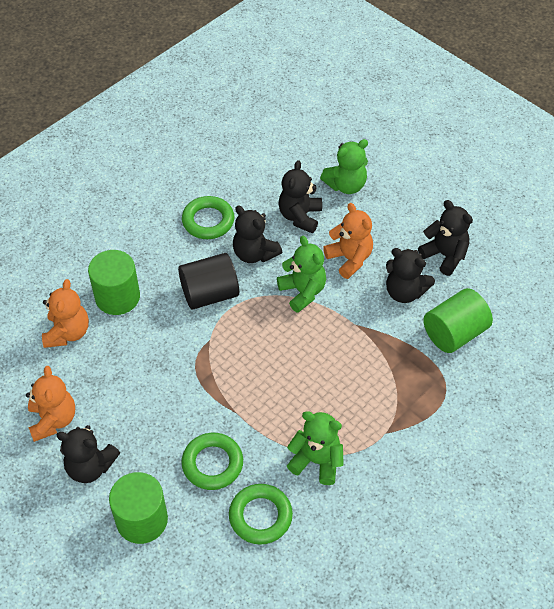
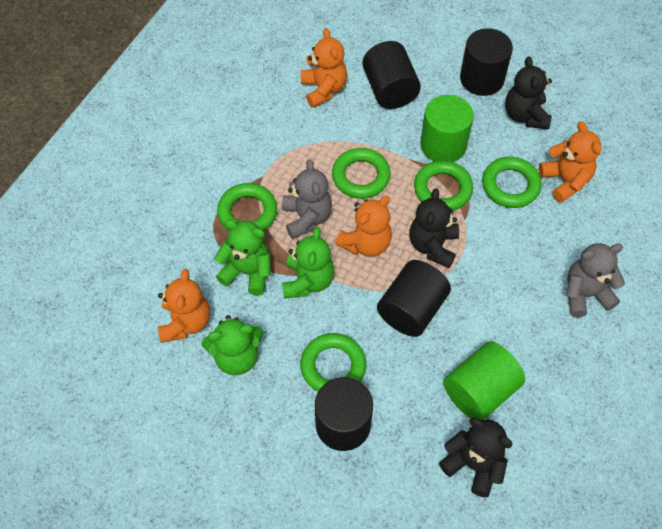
black cylinder: [178,253,239,309] = 1 -> [315,377,373,451] [362,41,421,109] [377,260,451,337] [460,28,513,96] = 4
black teddy bear: [57,425,120,483] [233,206,282,263] [278,160,322,233] [386,248,435,303] [418,200,473,276] = 5 -> [409,188,459,268] [439,417,512,497] [505,56,552,129] = 3
green cylinder: [88,250,140,315] [109,472,168,544] [423,288,493,353] = 3 -> [420,95,474,162] [443,341,525,420] = 2
green ring: [181,433,243,490] [182,196,235,239] [229,484,293,545] = 3 -> [217,183,277,231] [300,333,366,392] [332,148,391,199] [414,160,473,211] [482,157,542,208] = 5
grey teddy bear: none = 0 -> [282,159,332,239] [566,243,625,317] = 2
orange teddy bear: [26,366,75,442] [42,279,89,348] [323,203,373,279] = 3 -> [158,269,210,343] [301,28,347,108] [335,196,392,257] [539,121,601,203] = 4

